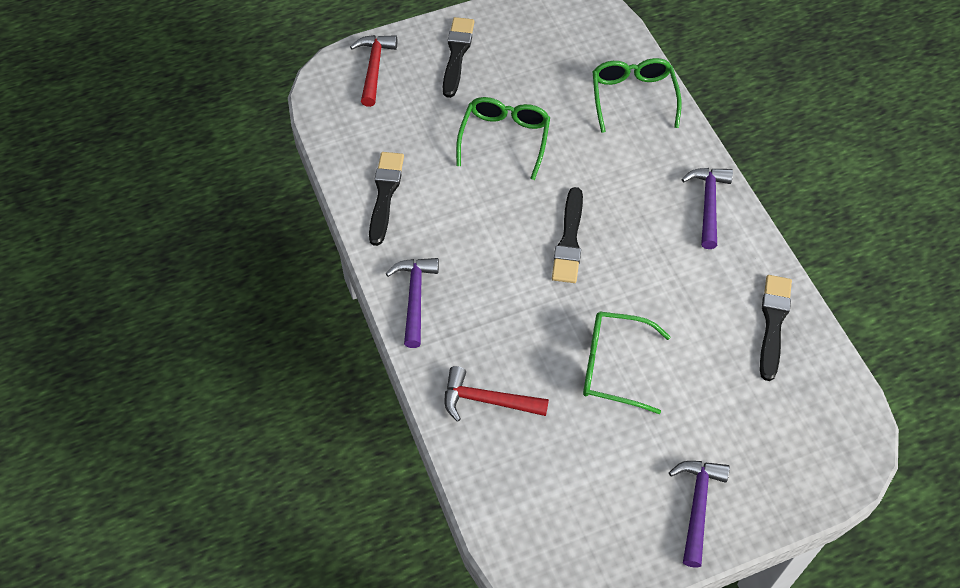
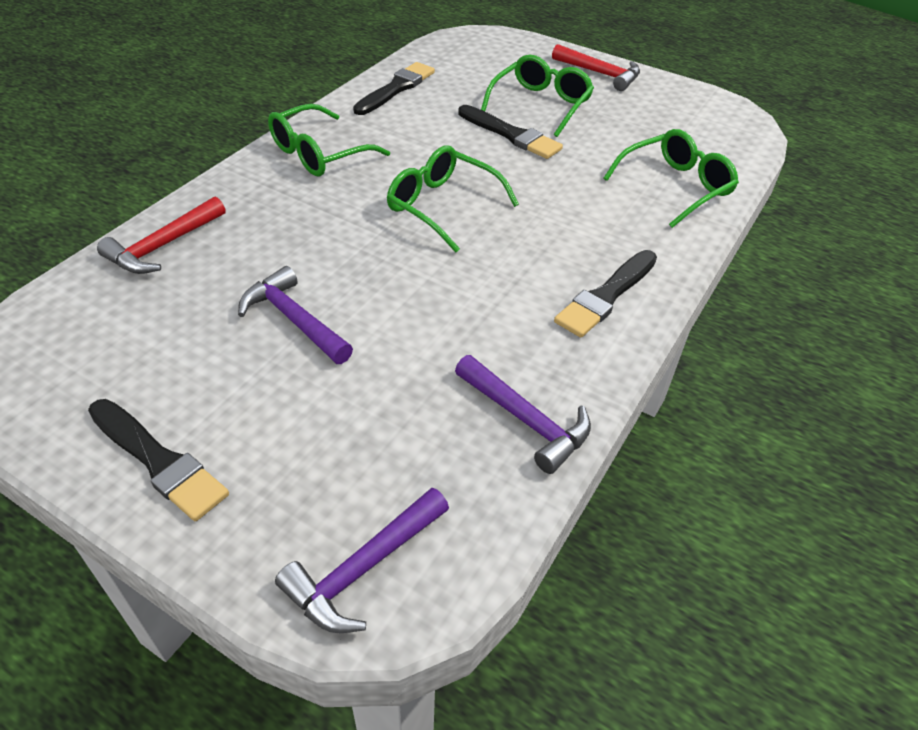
green glasses: [456,97,550,180] [583,312,671,414] [592,58,682,133] = 3 -> [268,104,390,176] [387,146,519,253] [481,55,594,137] [603,129,739,228] = 4

